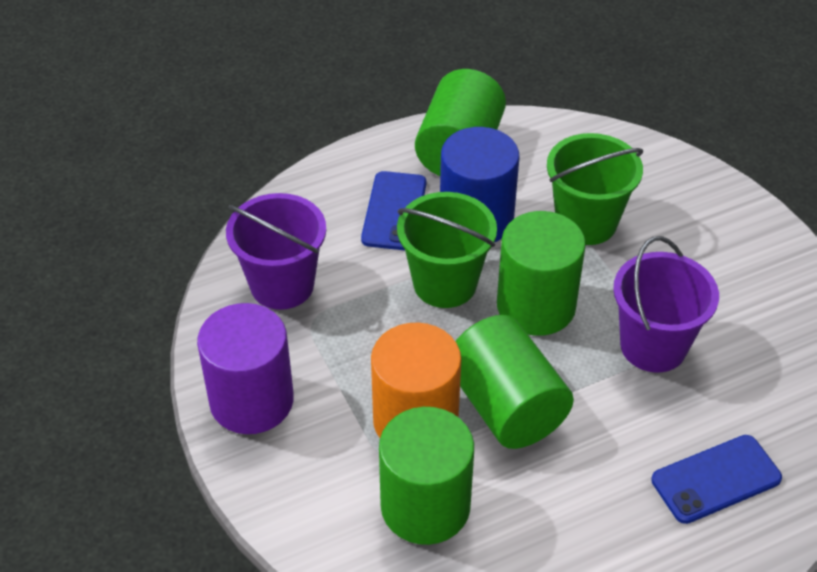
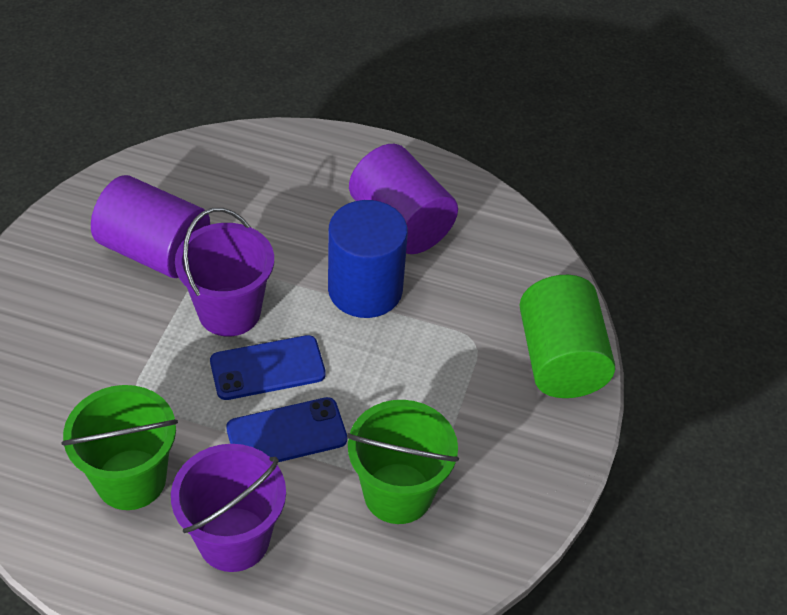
green cylinder: [379,407,474,545] [415,69,506,176] [455,315,574,449] [497,211,586,336] = 4 -> [519,275,615,398] = 1
orange cylinder: [371,323,461,438] = 1 -> none = 0
purple cylinder: [197,303,294,434] = 1 -> [91,175,210,278] [349,144,458,254] = 2

